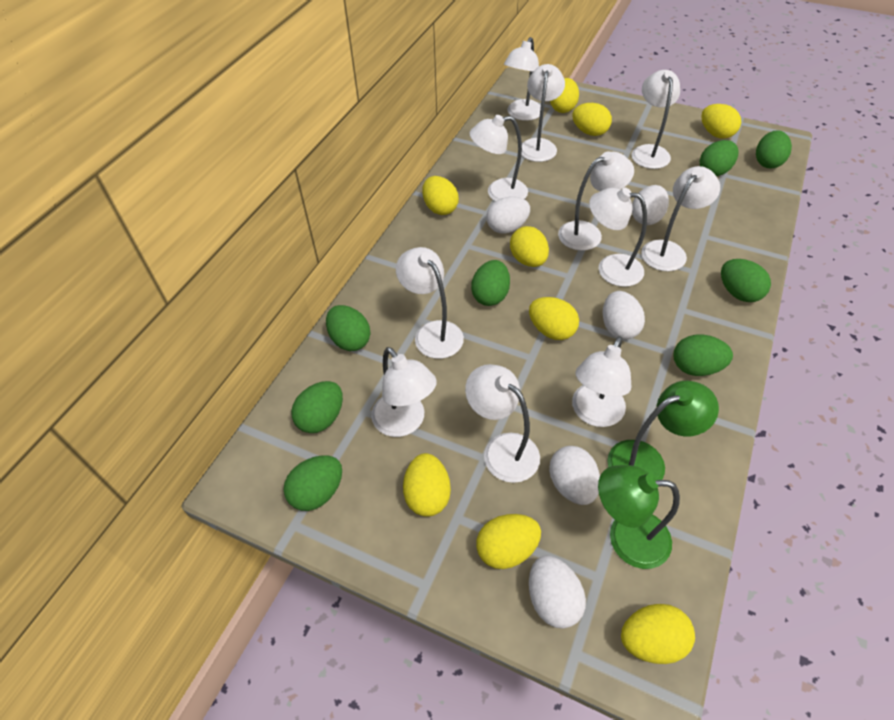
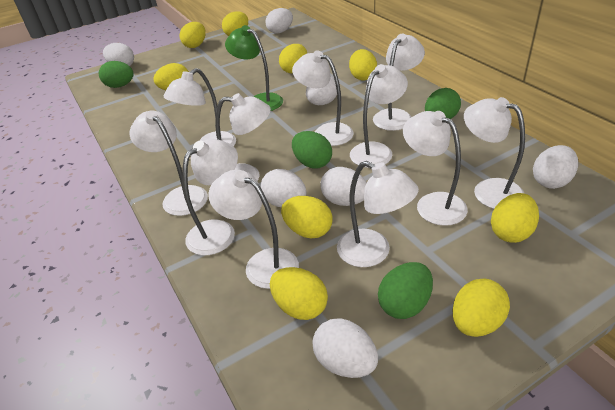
green egg: [284,455,342,511] [291,381,343,433] [326,305,371,351] [471,260,510,306] [674,335,733,376] [700,140,739,176] [721,259,771,302] [756,130,792,168] = 8 -> [99,61,133,88] [292,131,332,169] [378,262,433,319] [425,88,461,119] = 4
green lamp: [598,465,680,569] [607,381,719,480] = 2 -> [225,25,283,111] = 1
white egg: [487,196,530,234] [529,555,586,629] [549,446,600,505] [603,291,645,340] [632,185,669,225] = 5 -> [103,43,134,66] [261,169,306,207] [265,8,293,34] [306,75,337,105] [313,318,378,378] [320,167,367,206] [533,145,578,189] = 7

